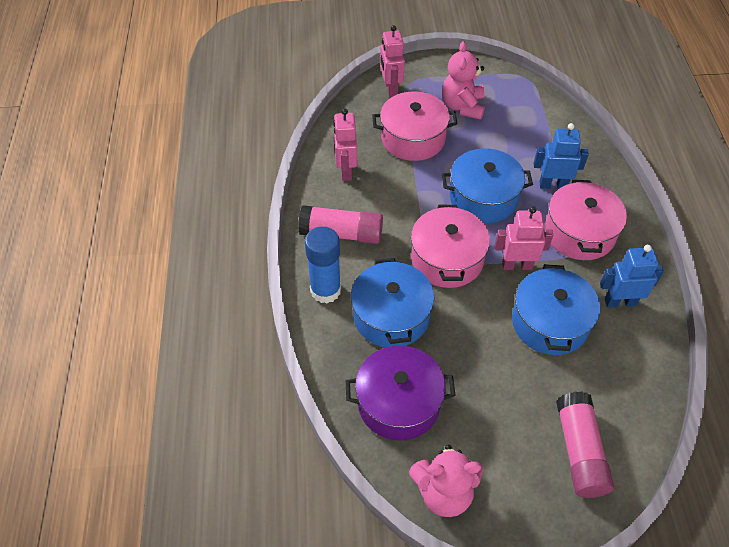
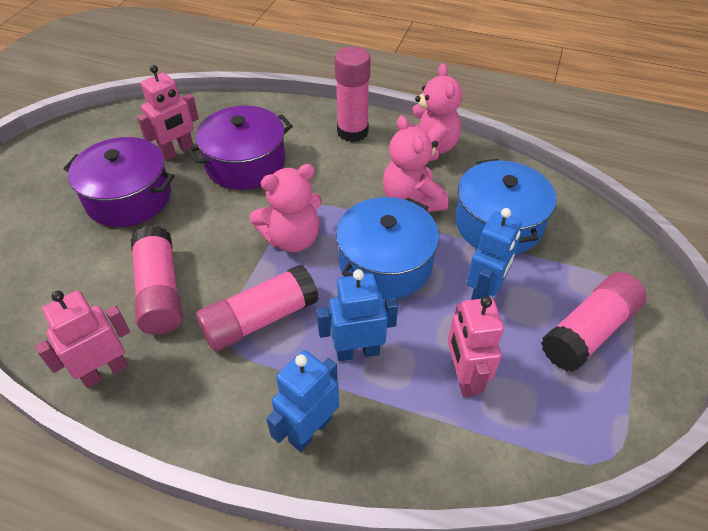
blue glue stick: [305,227,341,303] = 1 -> none = 0
blue pot: [351,258,434,347] [442,148,533,223] [512,264,600,355] = 3 -> [336,197,439,299] [455,159,556,255] = 2
blue robot: [534,123,589,189] [600,245,664,308] = 2 -> [266,350,339,452] [317,269,398,361] [467,208,522,300] = 3
pink glue stick: [298,205,383,244] [556,392,614,498] = 2 -> [131,225,182,335] [196,265,319,351] [335,46,371,142] [541,272,647,372] = 4
pink pot: [372,91,457,161] [411,205,490,288] [545,180,627,260] = 3 -> none = 0
pink teddy bear: [409,445,483,517] [442,41,485,120] = 2 -> [249,164,322,252] [383,115,448,212] [408,63,462,162] = 3
purple pot: [346,345,456,441] = 1 -> [63,137,175,227] [187,106,293,190] = 2

